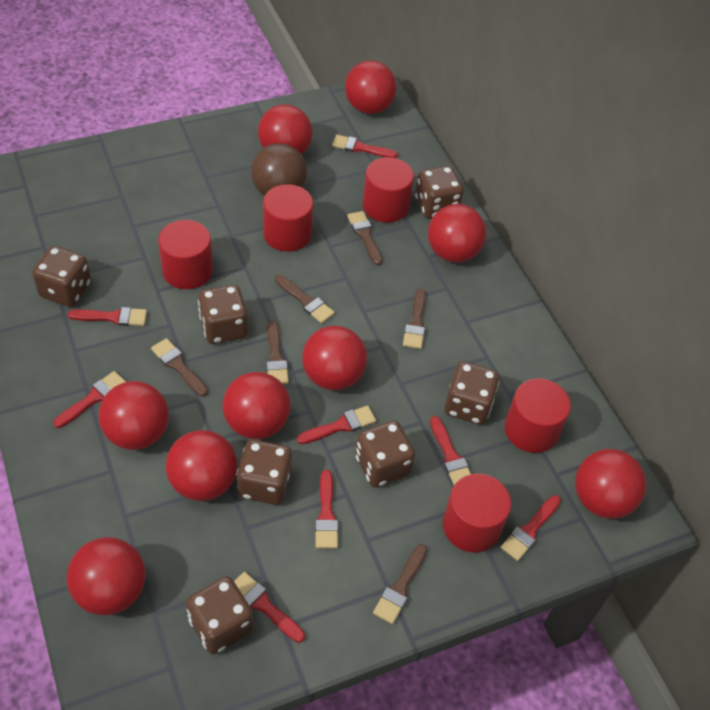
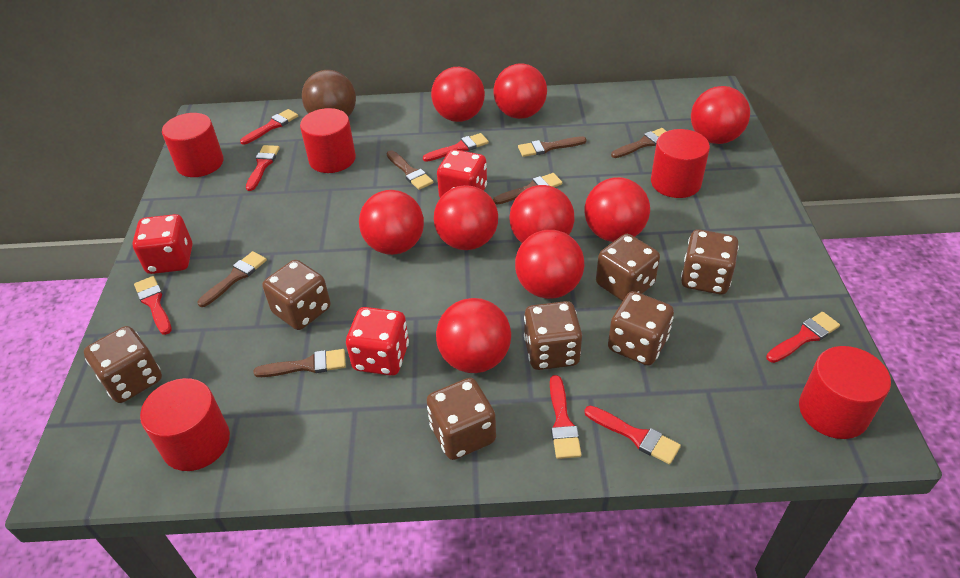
red brush: [53,371,126,428] [68,307,147,326] [234,572,305,643] [297,406,376,444] [315,470,338,549] [332,135,398,158] [430,416,471,485] [501,495,561,561] = 8 -> [134,276,172,335] [240,109,298,144] [246,145,280,191] [423,133,489,162] [550,375,582,459] [584,406,681,465] [766,312,840,363] = 7
red dice: none = 0 -> [132,214,192,274] [346,307,409,376] [437,149,487,198] = 3

